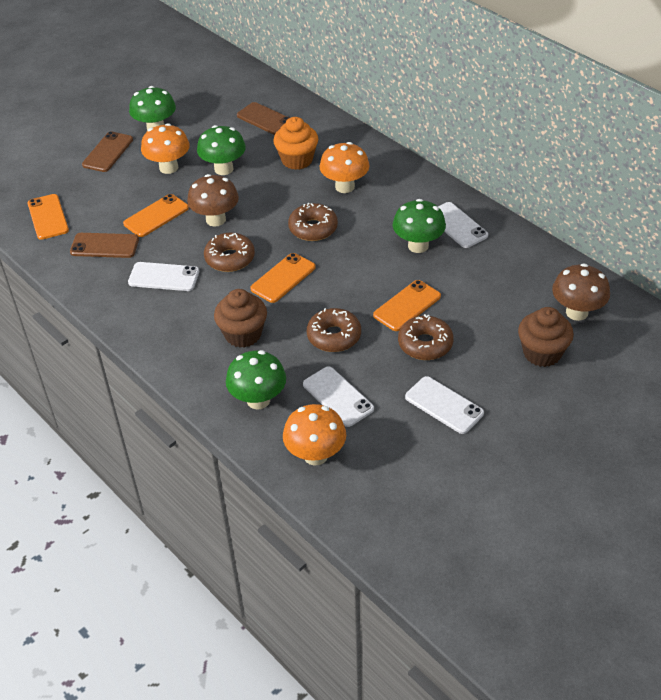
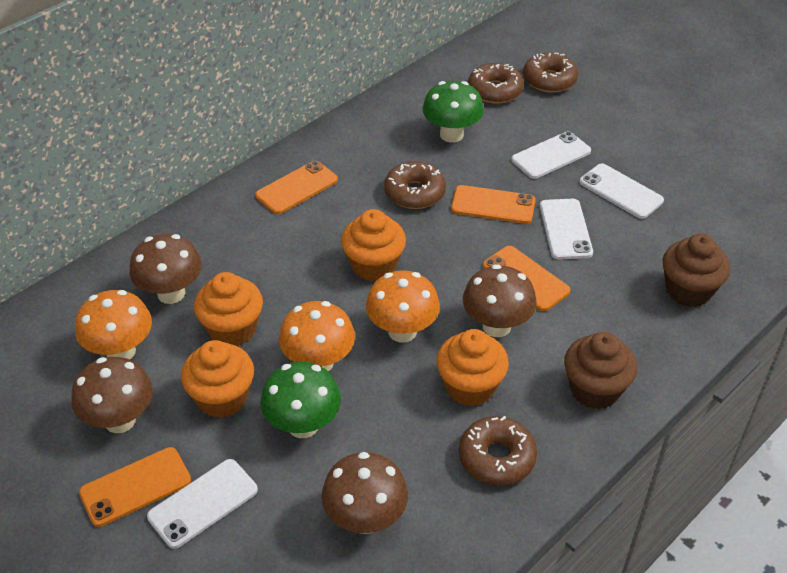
brown mushroom: [187,174,239,227] [552,263,610,321] = 2 -> [71,357,153,433] [129,234,202,304] [321,452,408,534] [463,264,537,337] = 4
brown phone: [70,233,139,258] [82,131,133,172] [237,102,289,135] = 3 -> none = 0
green mushroom: [129,86,176,131] [197,125,246,175] [226,350,286,410] [392,199,446,253] = 4 -> [260,362,341,438] [422,81,484,143] = 2
orange cupcake: [273,117,318,170] = 1 -> [181,340,254,418] [194,272,263,346] [341,209,406,282] [436,329,509,406] = 4

